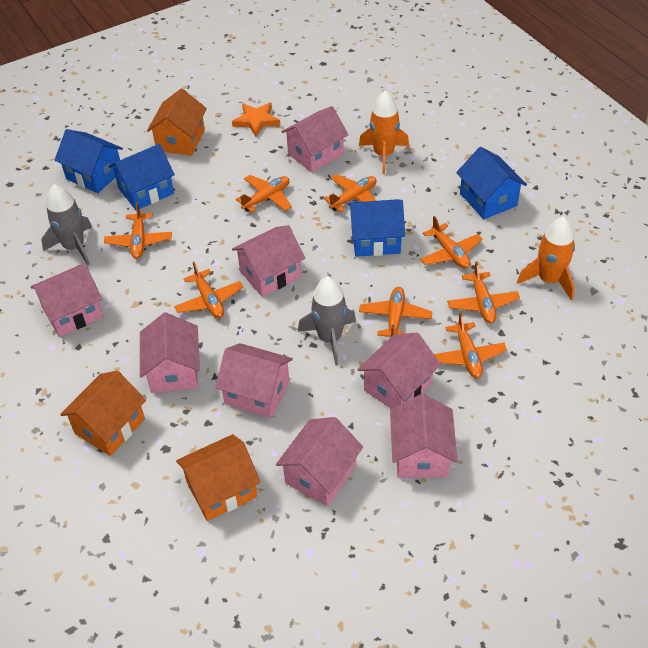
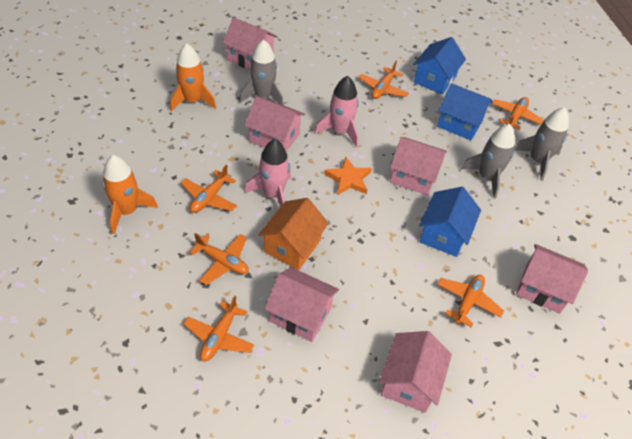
blue house: [54,129,123,193] [109,144,175,210] [348,199,405,257] [456,147,527,219] = 4 -> [413,37,466,95] [419,187,481,257] [437,83,493,140] = 3
grey rocket: [42,184,92,265] [298,277,356,365] = 2 -> [239,39,284,105] [461,124,515,199] [514,107,569,181] = 3
orange house: [60,371,146,456] [147,88,207,156] [176,434,260,521] = 3 -> [258,198,329,270] = 1
orange plane: [104,202,172,259] [174,262,243,318] [236,175,292,213] [324,174,377,212] [359,287,432,338] [420,216,483,269] [434,312,507,378] [447,261,520,323] = 8 -> [181,164,237,213] [184,296,254,361] [190,233,249,285] [358,61,409,99] [437,275,504,327] [492,97,544,130] = 6
pink house: [30,265,104,337] [140,312,200,393] [215,343,293,418] [232,225,305,297] [276,417,363,506] [282,106,348,173] [357,333,441,409] [390,394,457,478] = 8 -> [222,17,278,70] [245,96,305,151] [265,267,339,342] [379,331,452,413] [390,137,447,195] [516,244,588,314] = 6
pink rocket: none = 0 -> [245,139,291,207] [314,76,359,148] = 2

